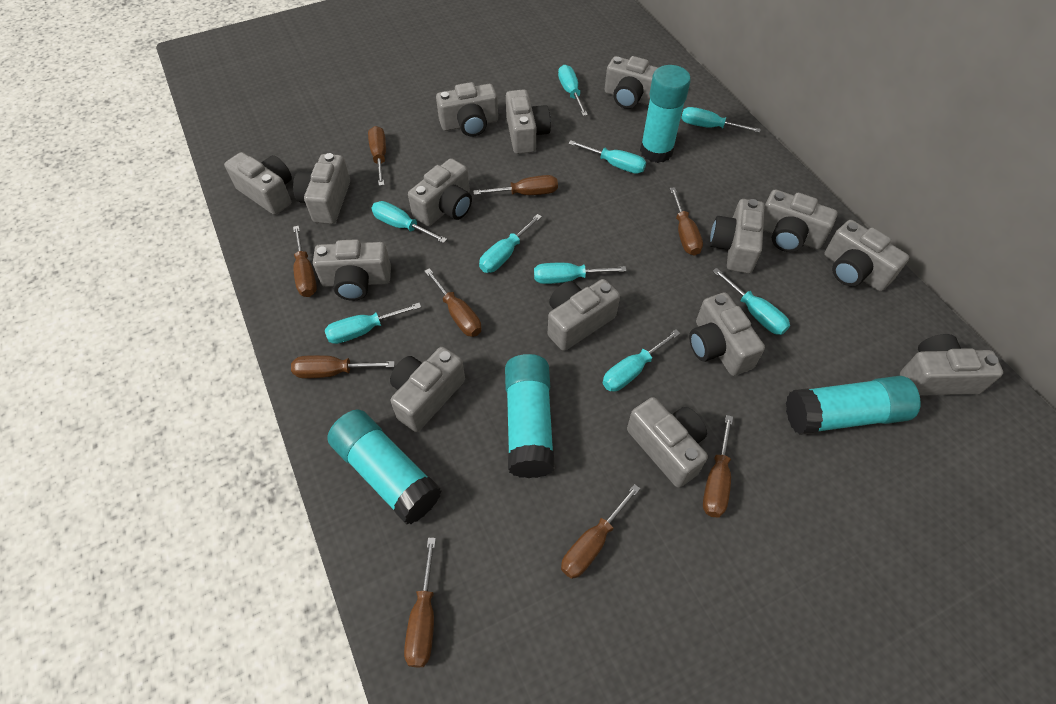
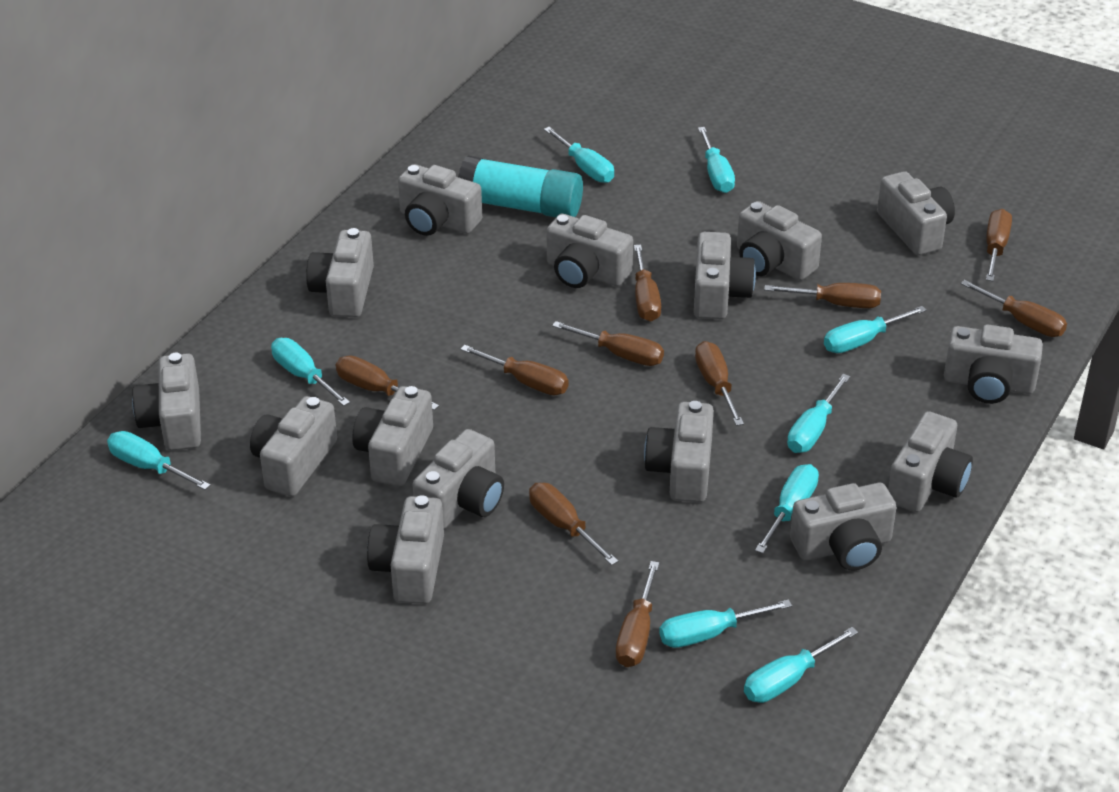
brown screwdriver: [291,355,395,378] [293,226,317,297] [368,126,386,186] [404,538,436,667] [424,268,482,337] [473,175,558,195] [561,484,640,579] [670,187,703,256] [703,415,733,518] = 9 -> [336,356,439,410] [461,345,569,395] [529,483,618,565] [552,321,664,366] [616,561,659,667] [634,245,661,321] [695,341,744,426] [764,283,881,308] [961,280,1067,337] [986,209,1012,281] = 10
turquoise glue stick: [327,410,442,525] [505,354,555,478] [640,65,691,163] [786,376,921,435] = 4 -> [458,156,583,217] = 1

